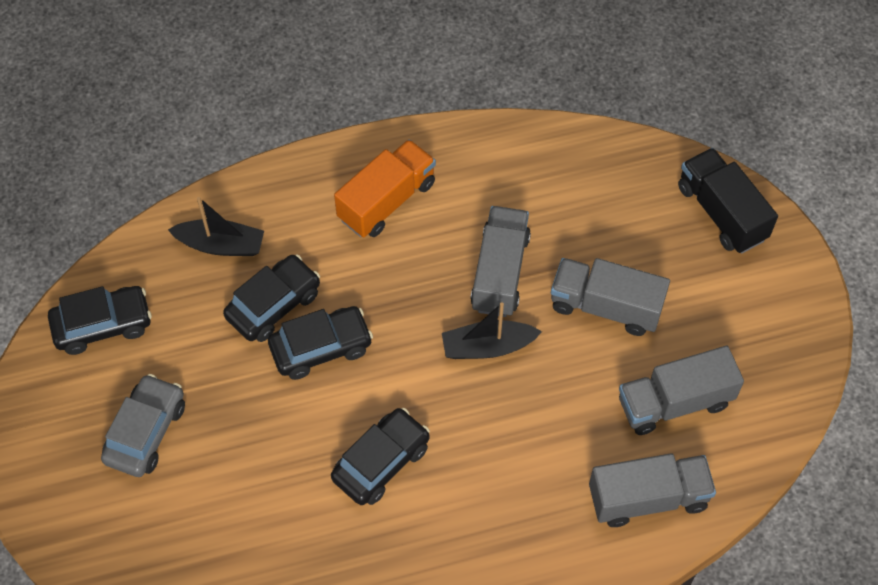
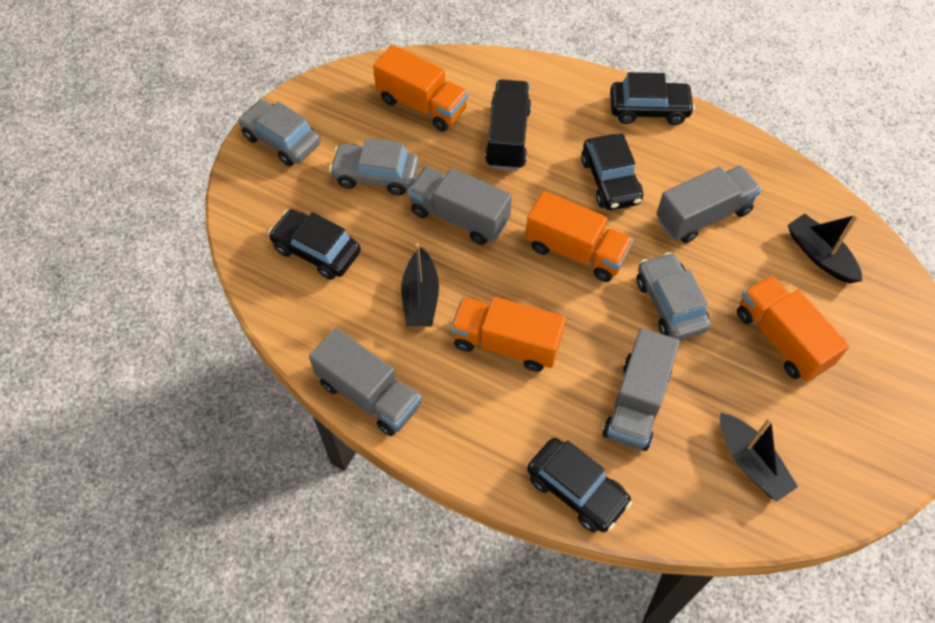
black boat: [168,197,264,256] [442,302,542,359] = 2 -> [401,243,439,327] [720,413,798,502] [788,214,863,283] = 3
grey car: [101,374,185,477] = 1 -> [238,99,321,166] [329,138,419,196] [636,252,711,340] = 3
orange truck: [334,139,436,237] = 1 -> [373,45,468,131] [451,297,566,372] [525,191,633,282] [737,275,850,382] = 4

